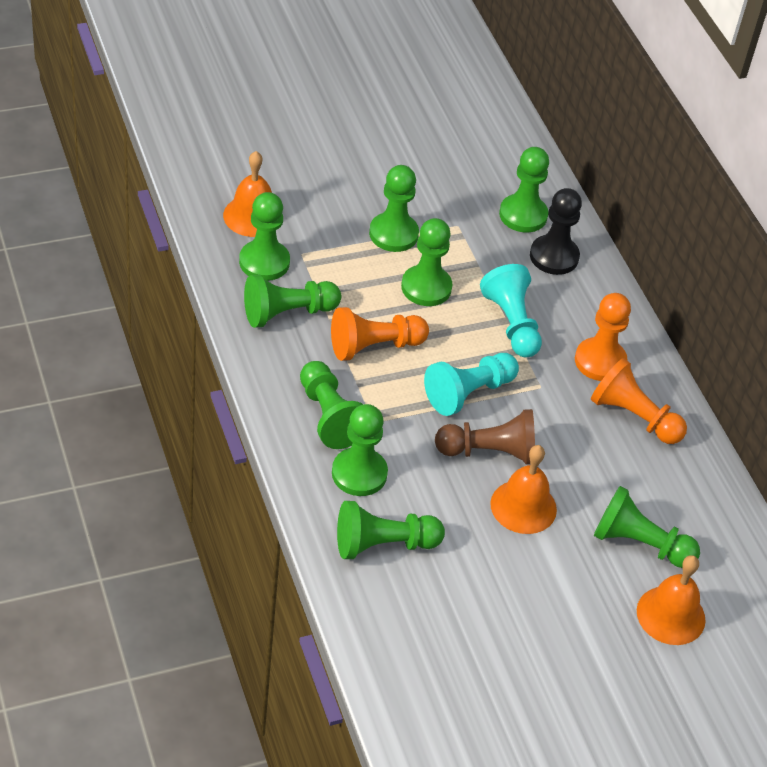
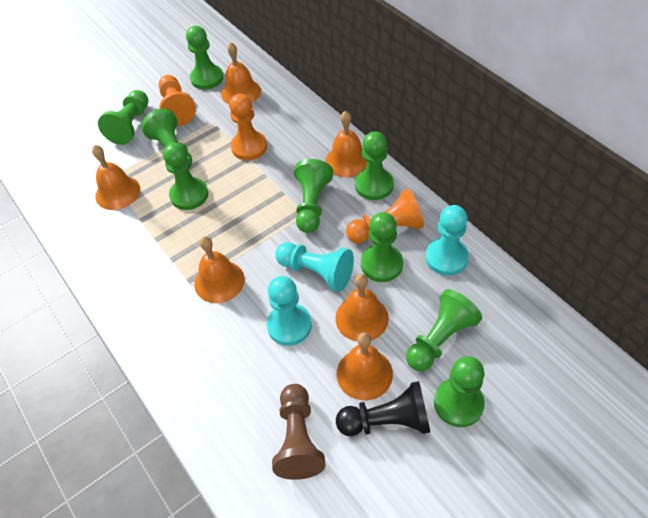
orange bell: [223,151,272,237] [490,445,557,534] [637,555,706,645] = 3 -> [92,145,140,210] [194,236,245,303] [221,42,261,104] [325,111,367,177] [335,274,389,342] [337,332,393,400] = 6
turquoise pawn: [424,353,519,416] [480,264,542,357] = 2 -> [267,276,312,346] [276,242,354,292] [425,205,469,275] = 3

